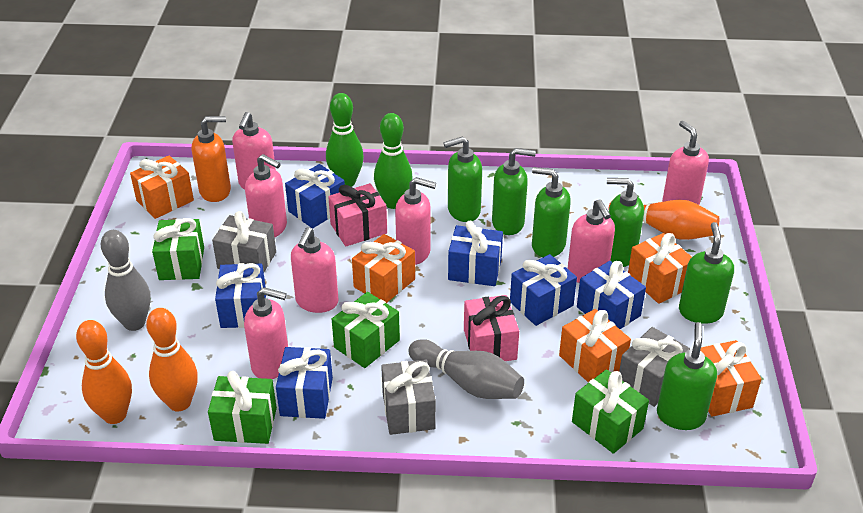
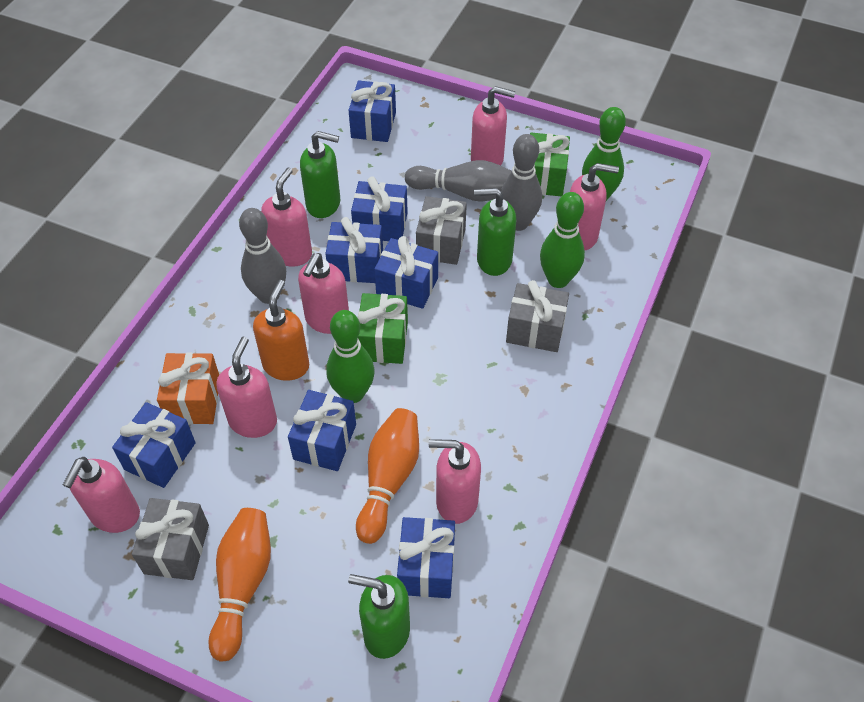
blue gift: [215,263,266,328] [276,347,333,419] [285,164,345,228] [448,221,503,286] [510,254,577,326] [577,261,646,329] = 6 -> [112,402,196,488] [288,390,356,471] [326,217,383,283] [349,80,396,142] [351,176,408,241] [374,236,438,309] [397,517,455,598] = 7
green bowling pin: [326,93,364,187] [374,113,413,209] = 2 -> [326,310,375,403] [540,192,585,288] [582,107,626,201] = 3
green gift: [152,218,204,280] [208,371,277,444] [332,292,400,368] [572,369,649,454] = 4 -> [358,293,408,364] [530,133,570,196] = 2
green soap dispenser: [444,136,482,222] [492,148,536,235] [532,167,571,257] [607,178,644,267] [657,322,717,430] [679,222,734,324] = 6 -> [300,131,340,218] [348,574,410,659] [474,188,517,276] = 3
grey bowling pin: [101,230,151,331] [408,339,524,399] = 2 -> [239,208,286,304] [405,160,512,202] [501,134,542,231] = 3
orange bowling pin: [76,320,132,424] [146,308,198,412] [608,200,719,240] = 3 -> [208,508,271,662] [356,408,419,544] = 2
orange gift: [130,155,194,219] [352,234,415,303] [559,309,631,382] [628,233,692,304] [700,340,762,417] = 5 -> [157,353,219,425] = 1
pink gift: [328,183,387,246] [464,295,519,361] = 2 -> none = 0

